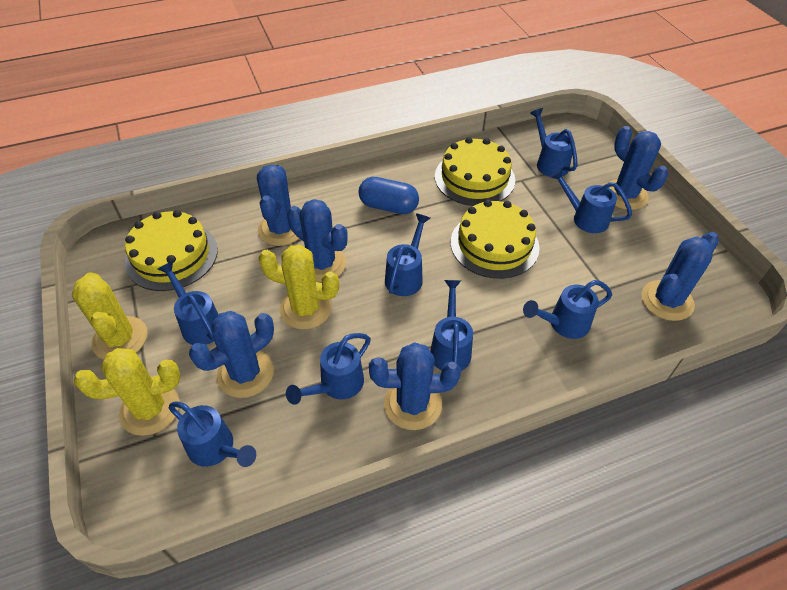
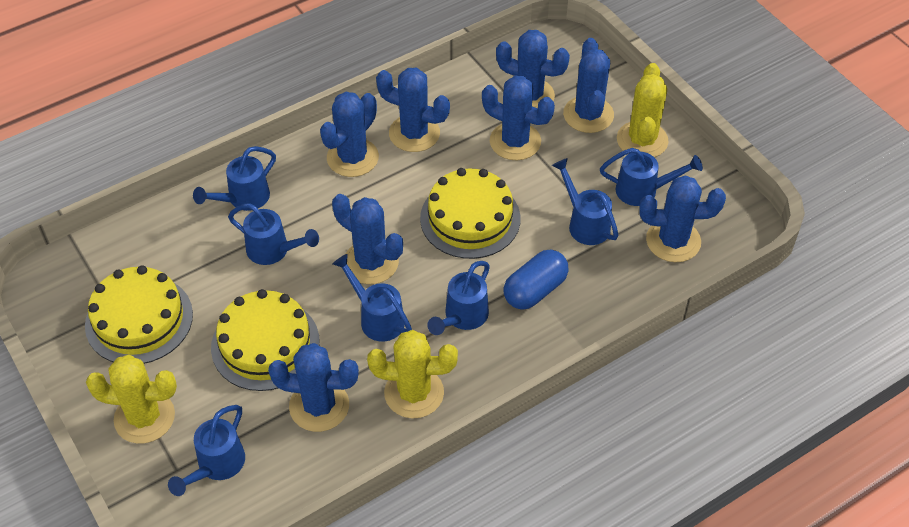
blue cactus: [189,311,274,398] [257,165,299,246] [287,199,348,282] [369,342,461,430] [608,126,668,210] [642,232,719,321] = 6 -> [268,343,359,432] [320,92,379,177] [332,194,403,284] [376,68,450,152] [482,76,555,160] [496,30,570,108] [563,38,614,133] [639,175,726,262] = 8
blue watering can: [158,261,219,345] [169,402,256,467] [286,333,371,405] [385,213,430,296] [430,280,473,371] [523,280,612,339] [530,108,577,177] [550,168,632,233] = 8 -> [168,405,245,496] [193,146,276,211] [228,203,319,265] [333,254,412,341] [427,261,490,335] [552,158,618,245] [600,148,703,206] = 7

